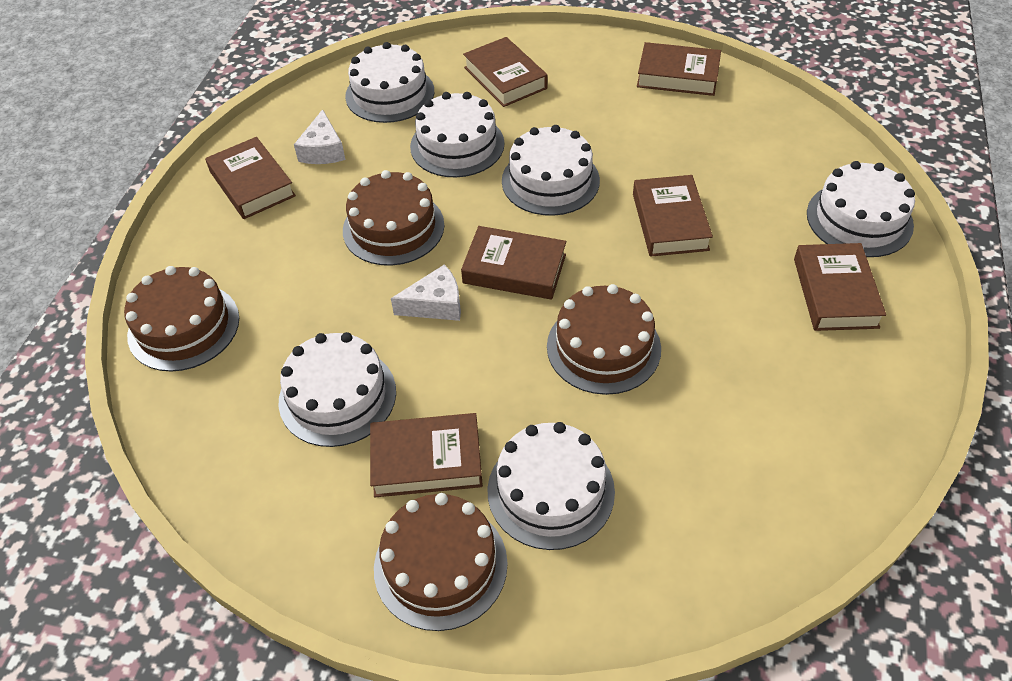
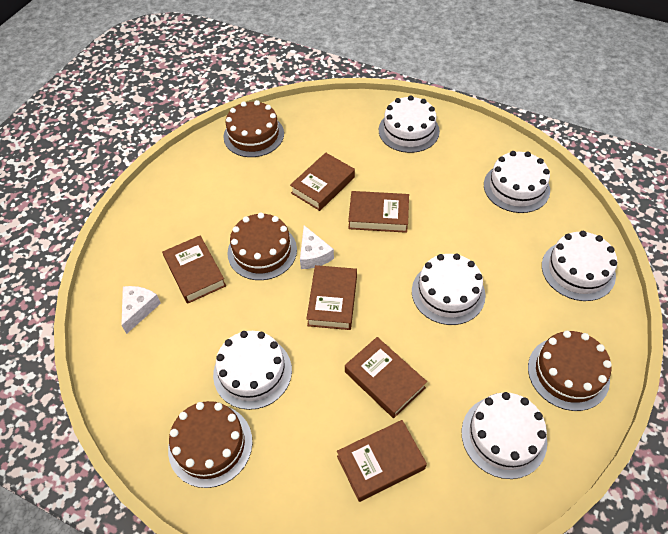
brown book: [205,137,296,219] [370,413,483,497] [461,226,566,300] [463,37,548,107] [633,175,713,257] [637,42,721,96] [794,243,886,331] = 7 -> [162,236,226,304] [290,153,355,211] [306,265,357,330] [337,420,427,502] [345,337,427,418] [348,191,409,233] = 6

